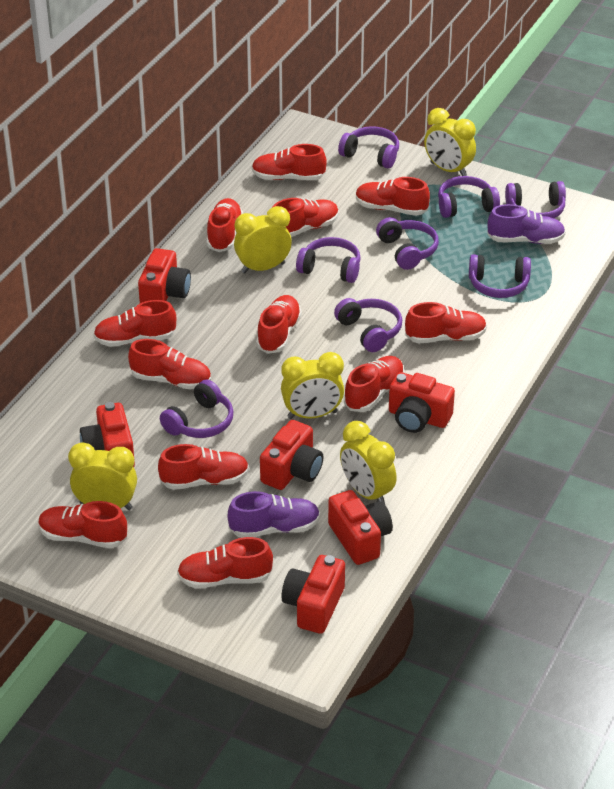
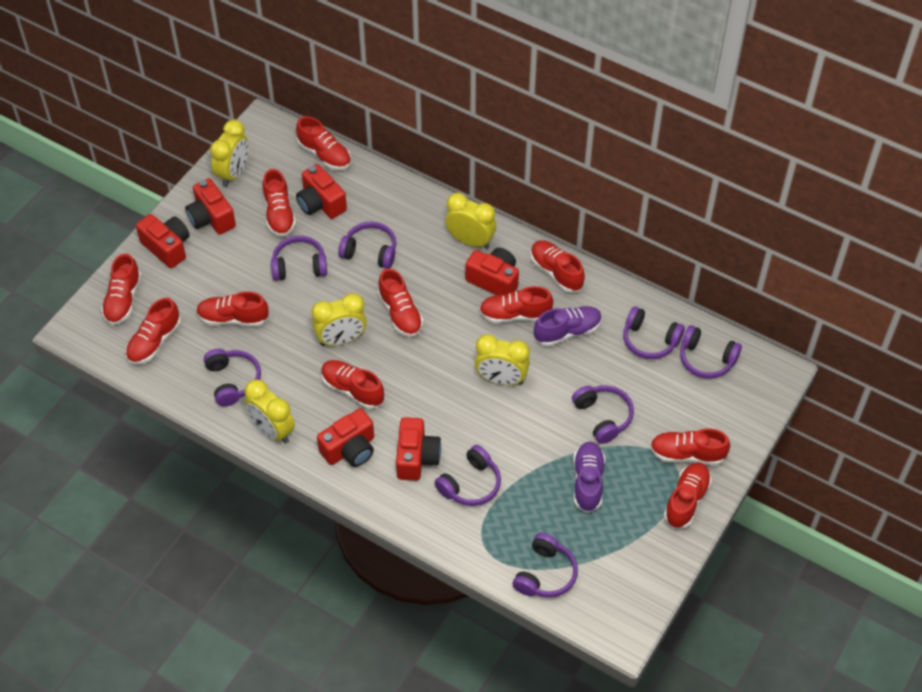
red shoe: [38,501,127,548] [93,300,176,347] [128,339,211,390] [158,444,249,490] [177,537,273,588] [207,198,243,252] [252,144,327,180] [256,295,302,354] [273,198,339,237] [344,356,404,412] [356,177,430,216] [405,302,487,343] = 12 -> [101,253,141,325] [126,298,181,365] [196,291,269,327] [263,169,296,237] [296,116,351,170] [321,360,384,409] [378,268,423,337] [479,286,553,323] [530,240,585,293] [650,428,730,465] [664,462,712,529] = 11

